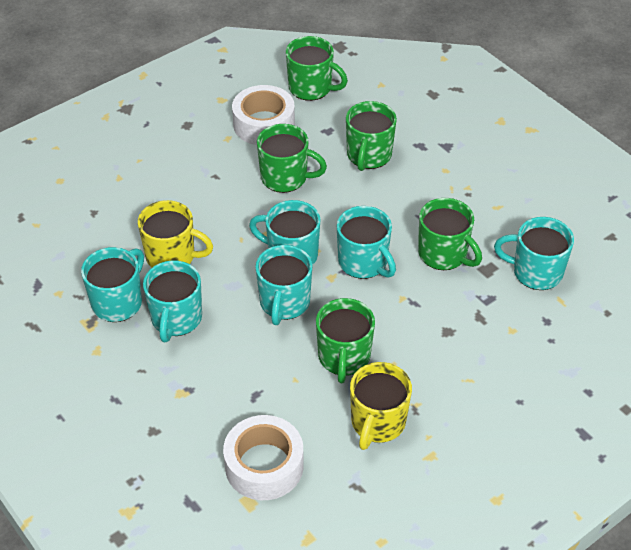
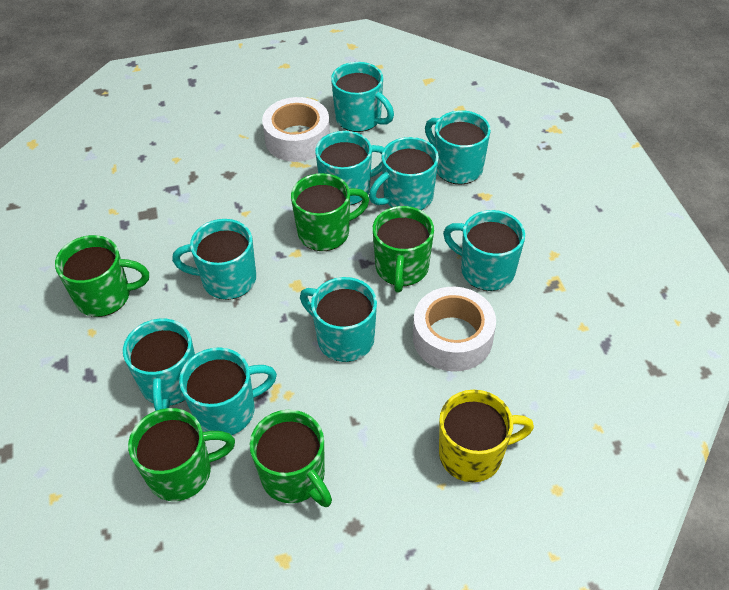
turquoise mug: [81,247,144,322] [143,260,202,342] [249,200,320,265] [255,245,313,325] [337,206,396,279] [494,217,574,290] = 6 -> [123,319,195,411] [172,219,256,300] [179,347,277,435] [300,277,377,362] [315,131,384,205] [331,62,394,132] [369,137,439,210] [425,110,491,185] [443,210,525,291] = 9
yellow mug: [138,200,213,267] [350,362,412,450] = 2 -> [439,390,534,482] = 1

